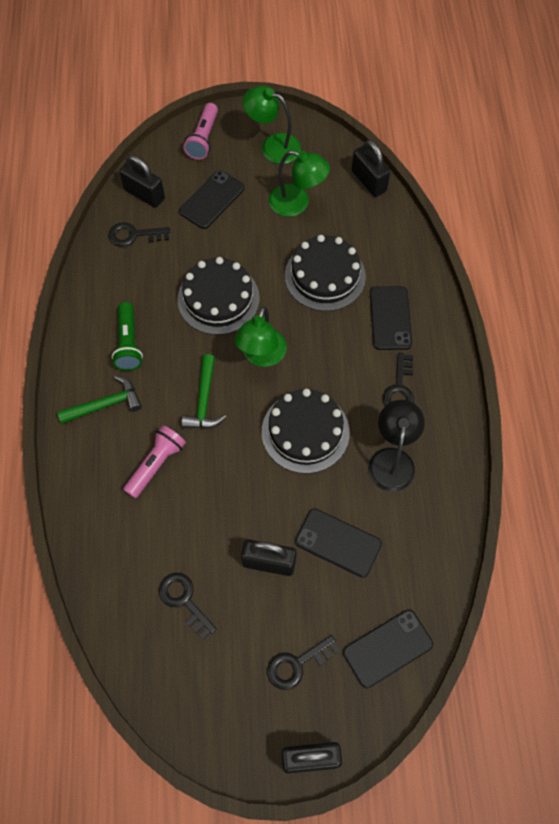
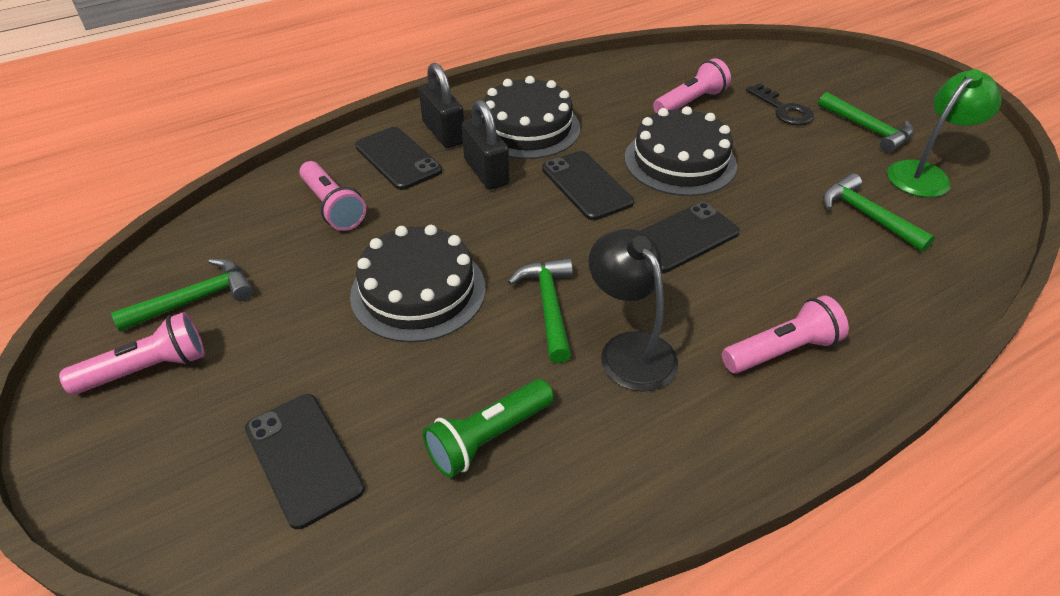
black key: [108,222,170,247] [159,573,217,640] [267,635,340,690] [383,353,414,406] = 4 -> [746,83,814,126] = 1
black padlock: [119,155,165,208] [241,539,296,576] [282,742,342,774] [352,140,390,197] = 4 -> [419,63,464,148] [462,100,509,190] = 2
green hammer: [57,375,142,424] [181,354,226,429] = 2 -> [111,258,254,332] [508,258,573,363] [818,92,914,153] [823,173,935,252] = 4
green lamp: [234,306,287,367] [243,86,301,164] [269,150,330,217] = 3 -> [887,69,1001,197] = 1
pink flashlight: [123,425,186,498] [183,103,218,160] = 2 -> [59,312,205,395] [299,161,366,231] [653,58,731,113] [722,296,849,374] = 4

